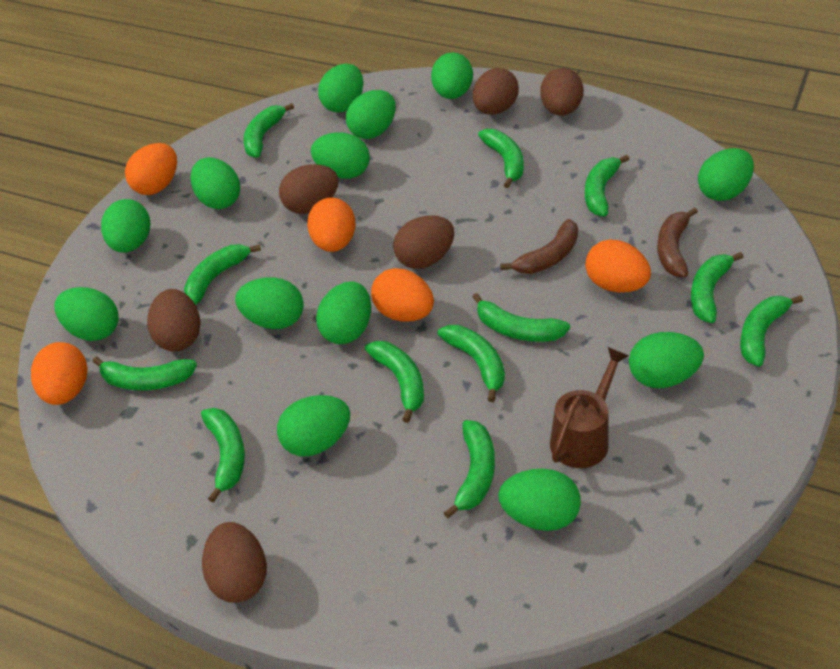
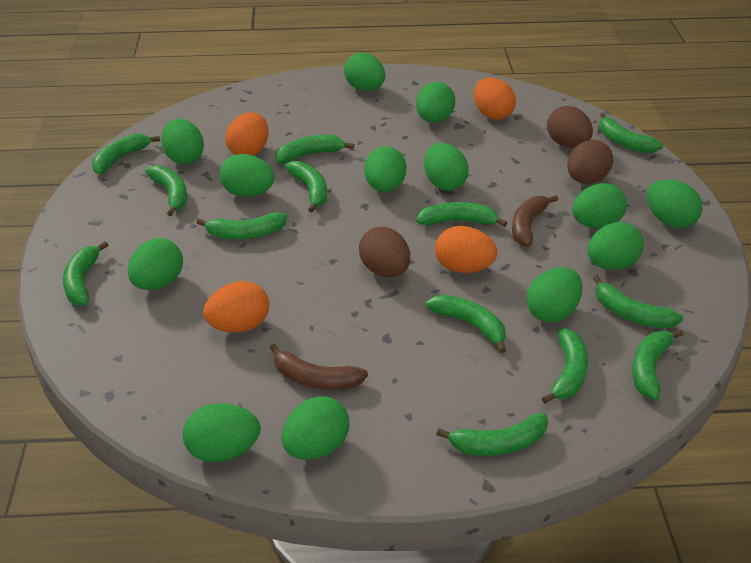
brown egg: [147,289,201,352] [202,522,267,603] [279,164,339,214] [393,215,454,269] [473,68,519,115] [540,68,583,116] = 6 -> [359,227,410,277] [547,106,593,148] [567,140,613,184] = 3
brown watering can: [550,347,629,468] = 1 -> none = 0
green banana: [92,357,197,390] [184,244,261,305] [201,408,245,503] [243,103,294,158] [365,341,424,423] [437,325,505,402] [444,420,495,518] [473,293,570,342] [478,129,524,188] [585,155,629,216] [691,252,743,323] [740,295,803,367] = 12 -> [63,241,108,306] [92,133,160,174] [145,165,187,216] [196,212,287,239] [275,135,354,164] [285,161,327,212] [416,202,507,227] [426,295,506,353] [436,413,548,456] [542,328,588,404] [593,275,683,329] [599,113,663,153] [632,329,684,400] = 13
orange egg: [31,342,87,405] [125,143,177,195] [307,197,356,252] [371,268,434,322] [585,239,651,293] = 5 -> [203,281,269,333] [225,112,269,156] [435,226,497,273] [474,77,516,120] = 4

